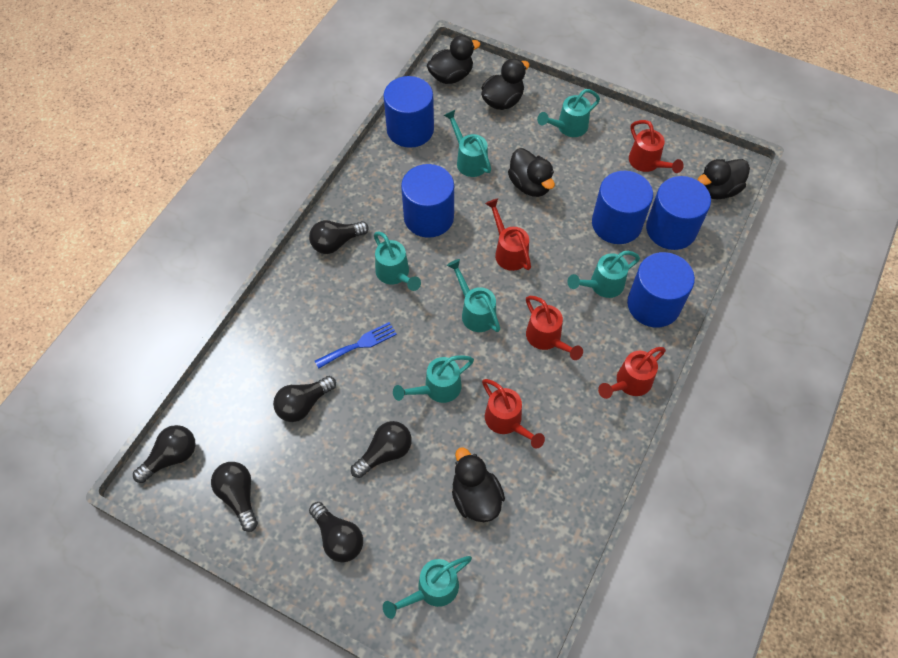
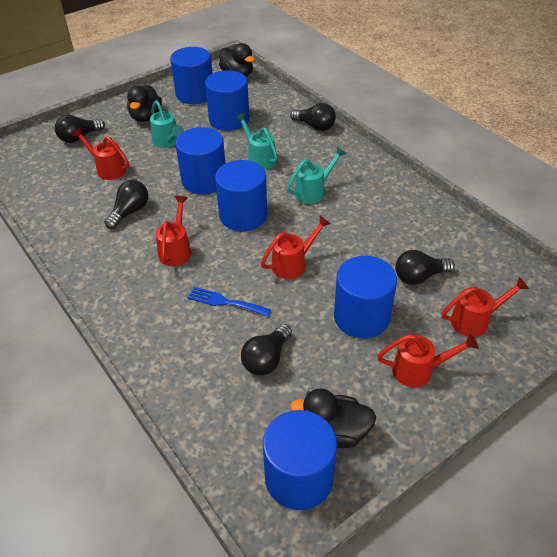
black duck: [426,35,481,84] [452,447,505,522] [481,58,530,110] [508,148,555,197] [698,159,750,199] = 5 -> [127,85,162,122] [219,43,255,77] [290,388,376,448] = 3
black light bulb: [133,425,196,483] [211,462,258,532] [273,376,336,422] [309,220,369,254] [309,502,363,562] [351,421,412,478] = 6 -> [55,115,105,143] [104,180,148,229] [241,324,292,375] [290,103,336,131] [395,250,455,285] = 5
blue cylinder: [383,76,434,148] [401,164,454,238] [592,171,653,244] [627,252,695,327] [646,176,711,250] = 5 -> [170,47,213,104] [175,127,226,195] [205,70,250,131] [215,160,267,231] [263,410,337,510] [334,256,397,339] = 6
turquoise watering can: [374,232,421,291] [383,556,472,619] [393,355,474,403] [443,110,491,177] [447,259,500,332] [537,89,600,137] [567,251,640,298] = 7 -> [150,100,184,148] [235,113,278,170] [287,147,347,204] = 3

